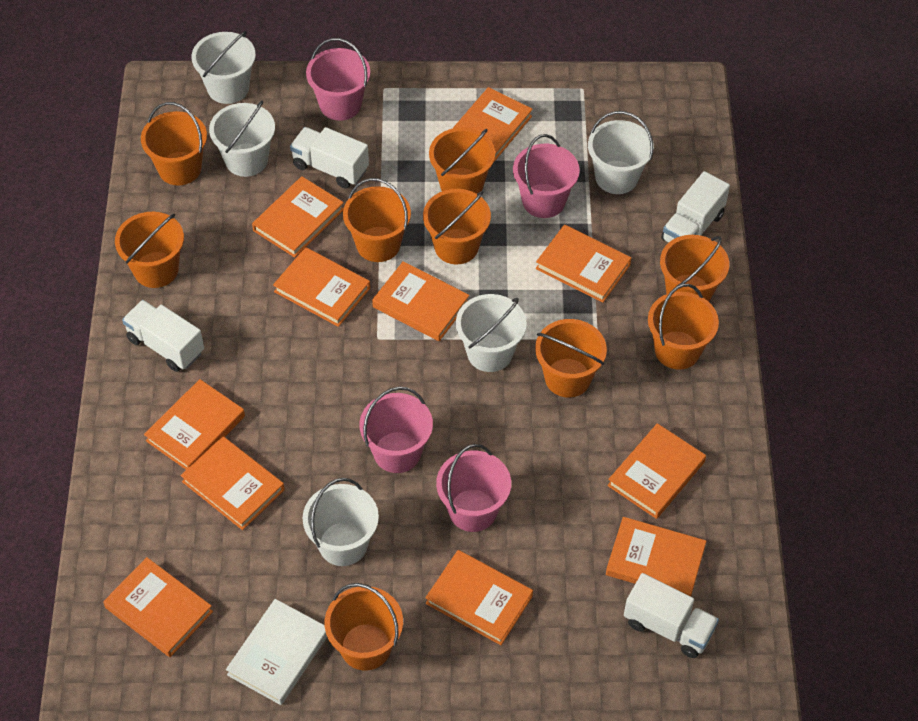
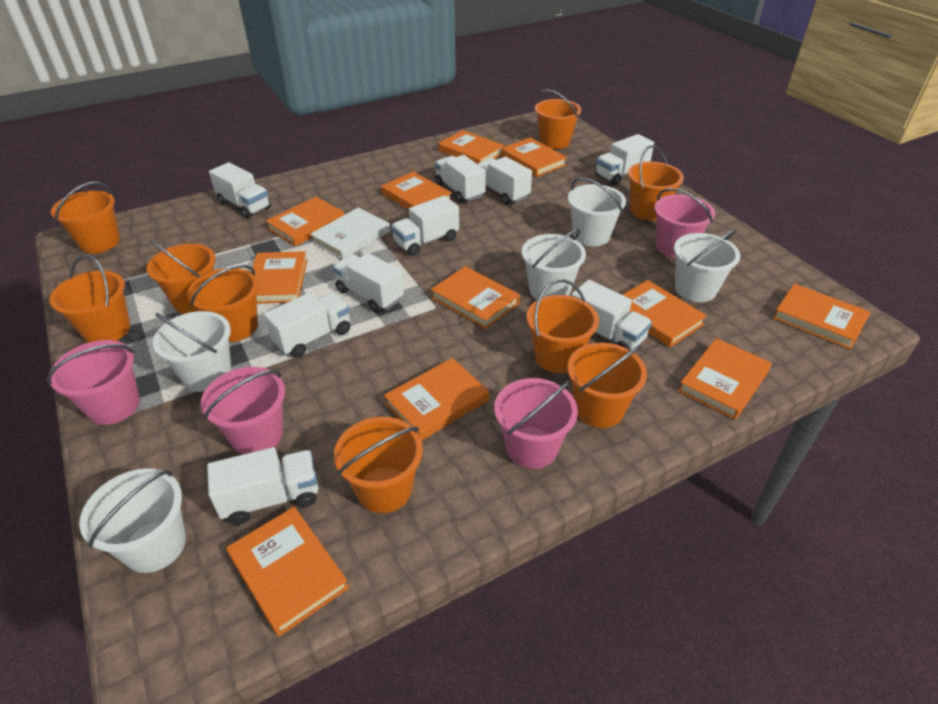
white truck: [122,300,204,372] [290,127,369,189] [624,573,719,658] [661,171,730,243] = 4 -> [207,447,318,525] [209,162,271,218] [264,293,350,358] [332,253,404,313] [391,196,459,256] [435,155,486,203] [478,156,532,205] [571,280,652,350] [595,134,654,185] = 9

